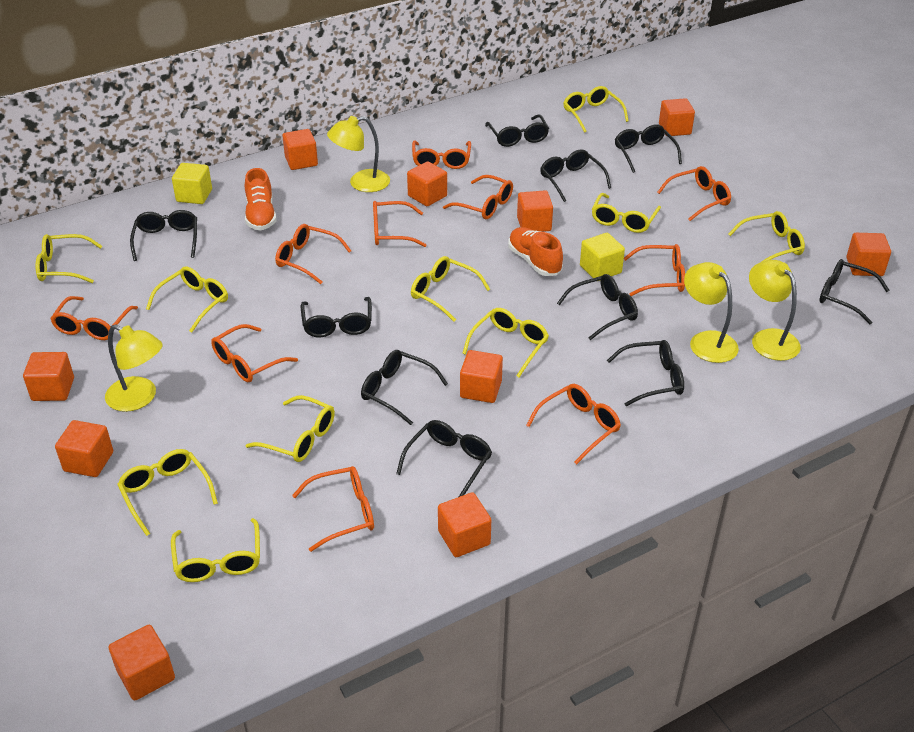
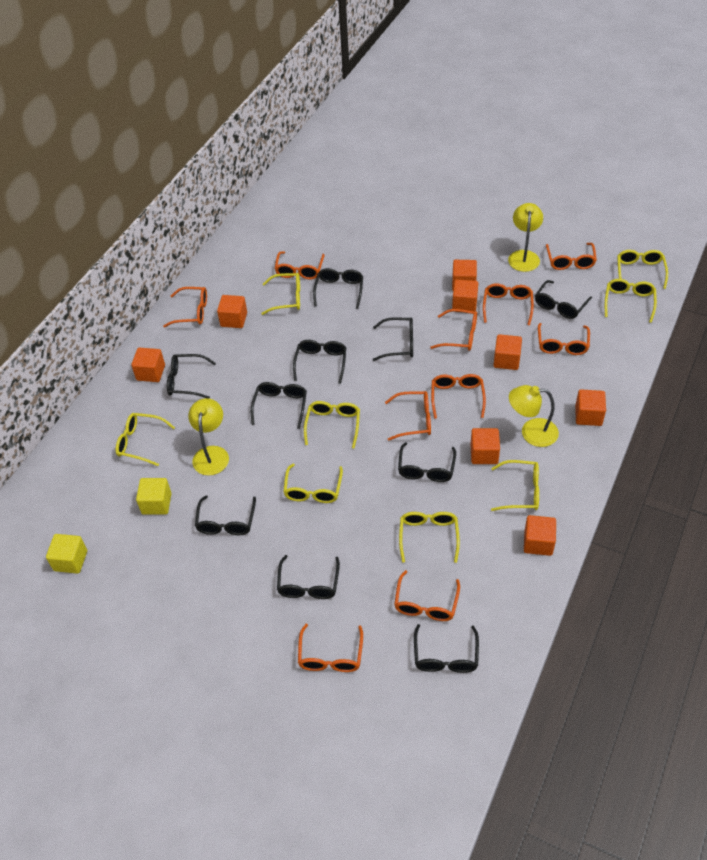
orange cube: [23,352,74,401] [55,420,113,477] [108,625,175,701] [282,129,318,170] [407,161,447,206] [438,492,491,557] [460,350,503,403] [517,190,553,232] [659,98,695,136] [847,233,891,276] = 10 -> [131,348,165,382] [217,295,247,328] [452,260,477,290] [452,280,478,312] [470,428,500,464] [493,334,522,370] [524,515,556,556] [575,389,606,426] = 8
orange shoe: [245,168,276,230] [508,227,563,276] = 2 -> none = 0
yellow glasses: [36,234,102,283] [117,449,218,536] [146,267,228,332] [171,518,260,582] [245,395,335,462] [411,256,490,322] [462,308,549,377] [563,86,629,133] [592,193,661,233] [728,211,805,262] = 10 -> [116,413,175,466] [261,273,300,315] [283,464,343,503] [304,401,360,448] [399,512,460,563] [491,460,539,511] [605,279,657,323] [617,250,668,289] = 8
yellow lamp: [105,324,163,412] [327,116,390,192] [684,262,739,363] [749,260,801,361] = 4 -> [188,398,229,476] [508,203,543,272] [509,385,559,447] = 3

